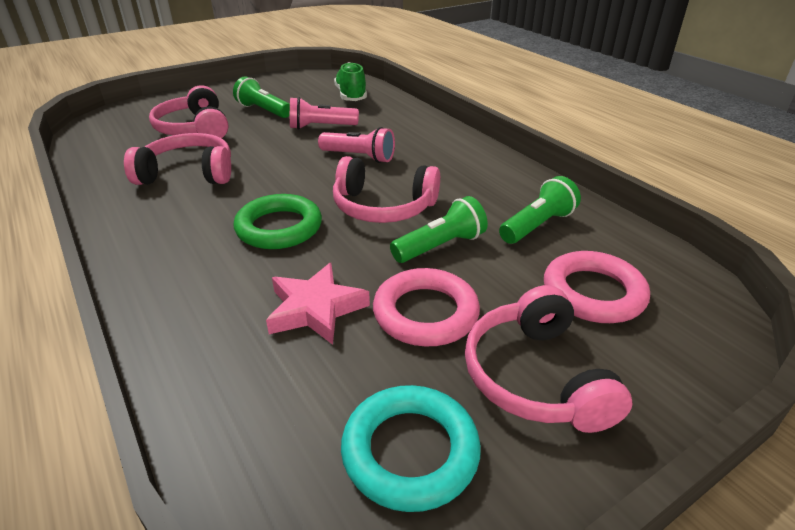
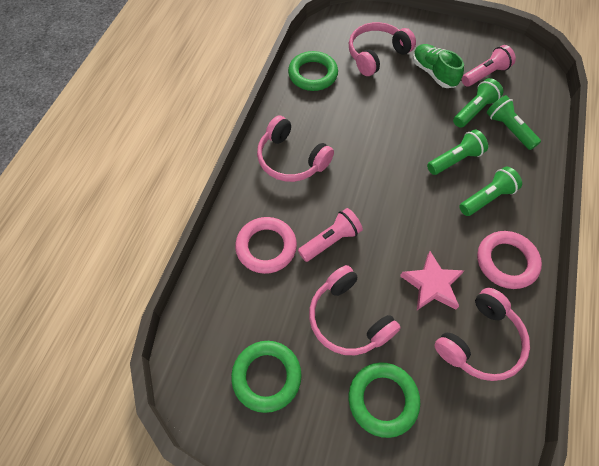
green flashlight: [233,77,290,118] [390,196,488,263] [499,176,581,244] = 3 -> [427,130,488,175] [453,78,503,128] [459,167,522,216] [487,95,541,150] = 4
green ring: [233,194,322,249] = 1 -> [231,341,302,413] [288,51,338,91] [349,362,420,438] = 3
turquoise ring: [341,385,481,512] = 1 -> none = 0

